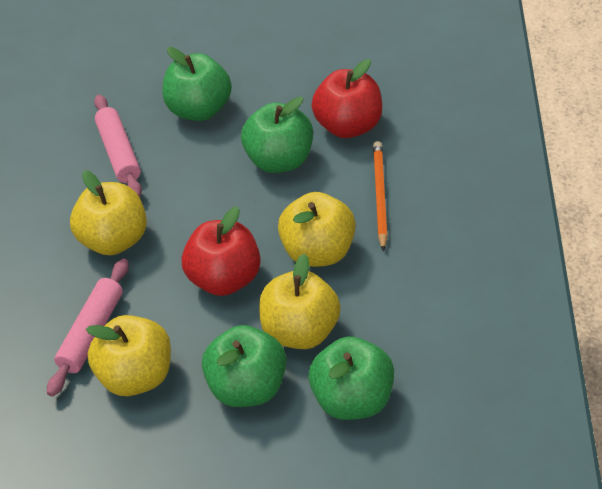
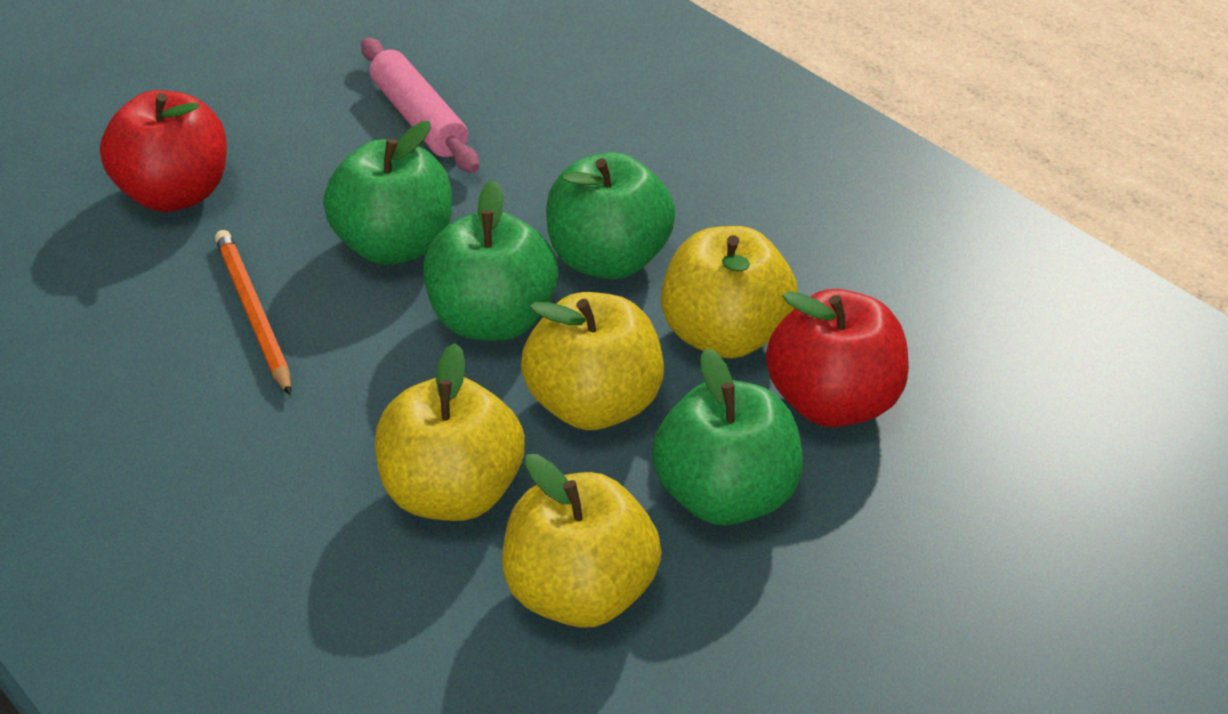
pink rolling pin: [47,258,129,397] [94,95,142,197] = 2 -> [361,38,479,173] = 1

